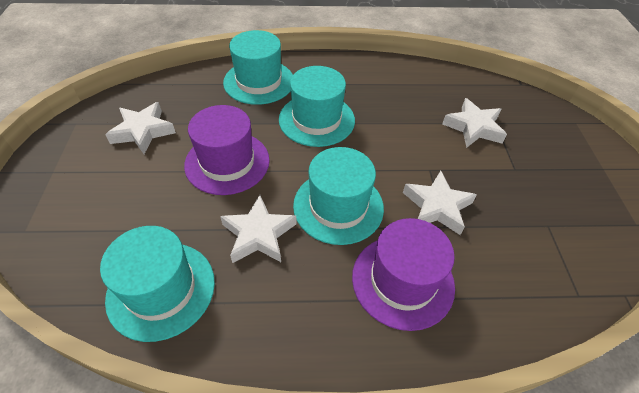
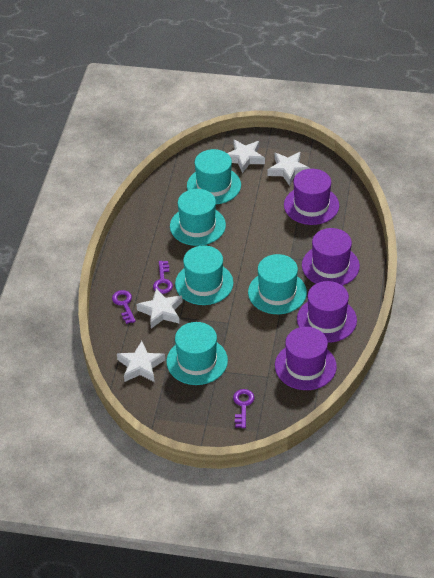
purple hat: [184,105,270,195] [352,218,455,331] = 2 -> [275,327,337,390] [284,169,339,225] [297,281,357,343] [302,228,360,286] = 4
purple key: none = 0 -> [112,290,136,324] [153,261,173,294] [233,389,254,428] = 3
turquoise hat: [100,226,215,342] [223,30,293,105] [279,66,355,147] [293,147,384,245] = 4 -> [166,322,228,385] [170,189,226,246] [175,245,234,305] [187,149,241,204] [248,254,307,314] = 5

